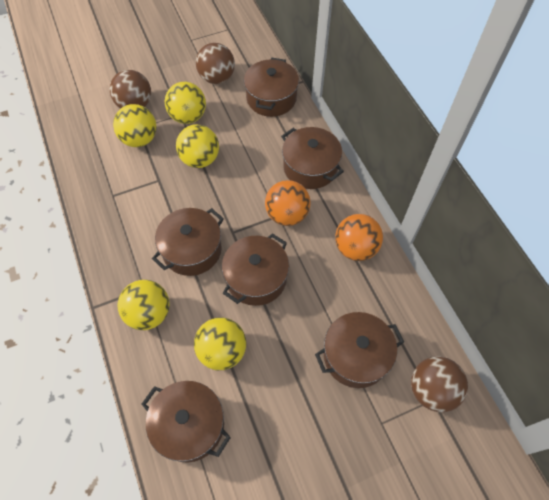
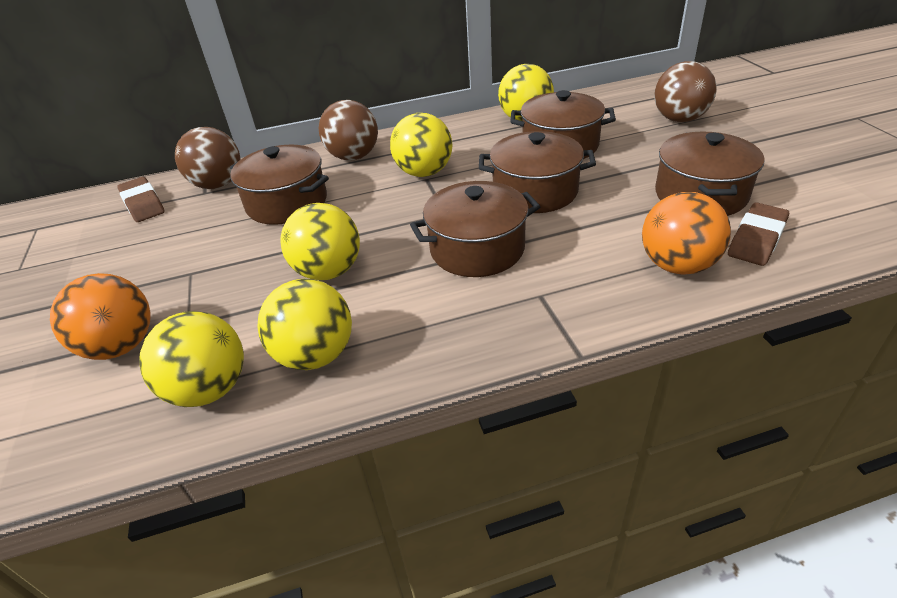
brown eraser: none = 0 -> [117,177,165,222] [728,203,789,266] = 2
brown pot: [142,381,231,463] [152,208,224,276] [222,233,289,306] [244,58,299,117] [281,127,344,189] [315,312,404,388] = 6 -> [230,145,329,225] [410,181,540,277] [479,131,596,213] [510,90,616,159] [655,132,764,216] = 5

